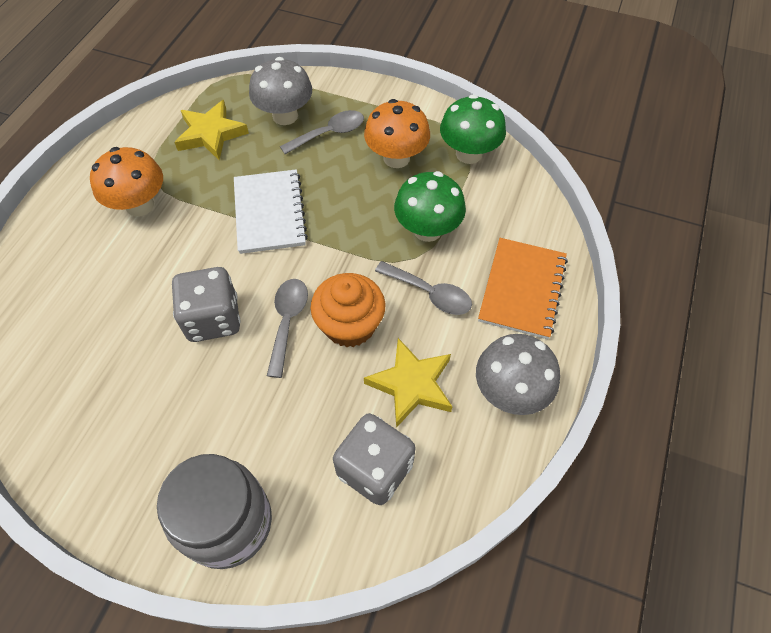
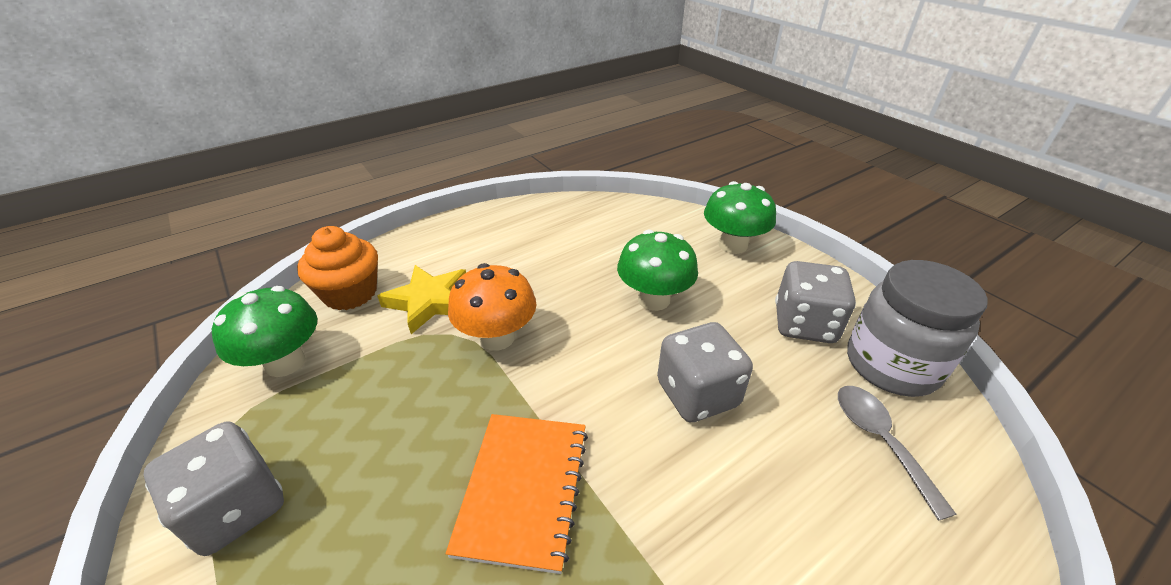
green mushroom: [394,171,466,242] [440,94,506,164] = 2 -> [212,286,317,377] [617,230,698,311] [704,181,776,254] = 3
grey dice: [172,267,241,342] [333,413,416,505] = 2 -> [144,421,284,556] [657,322,753,422] [775,261,856,343] = 3
grey mushroom: [249,57,312,125] [476,334,560,415] = 2 -> none = 0
grey spoon: [267,279,308,378] [280,110,364,154] [375,261,472,315] = 3 -> [838,386,957,521] = 1
orange mushroom: [90,147,163,216] [364,99,430,168] = 2 -> [448,263,537,351] = 1
white notebook: [234,169,308,254] = 1 -> none = 0
yellow star: [174,100,249,160] [364,338,453,428] = 2 -> [378,265,466,334] = 1

